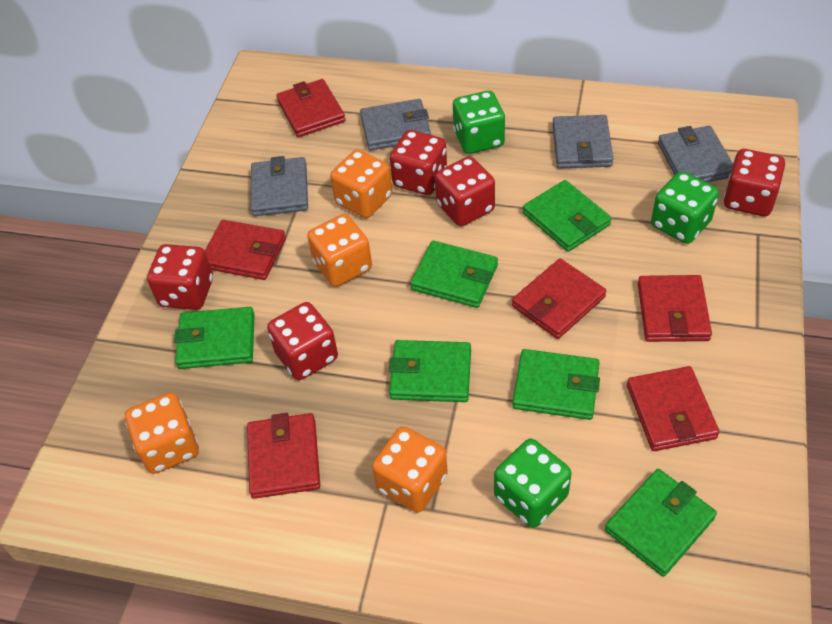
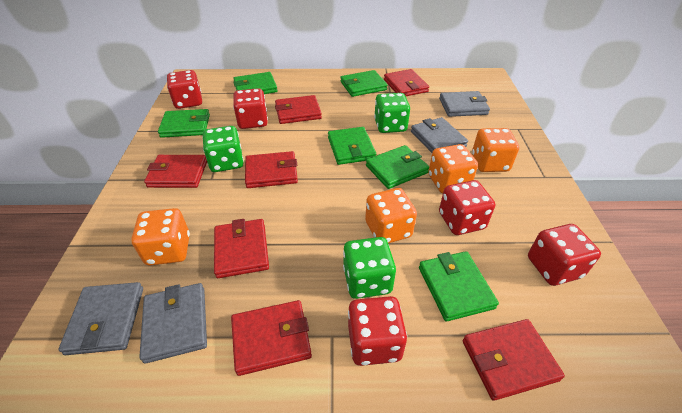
red wallet: [205,220,286,280] [247,413,320,499] [276,79,345,137] [512,259,606,339] [627,366,720,451] [638,275,712,342] = 6 -> [144,155,207,188] [214,219,269,278] [231,300,312,376] [245,151,298,188] [275,95,322,124] [384,69,429,96] [463,319,565,401] = 7

